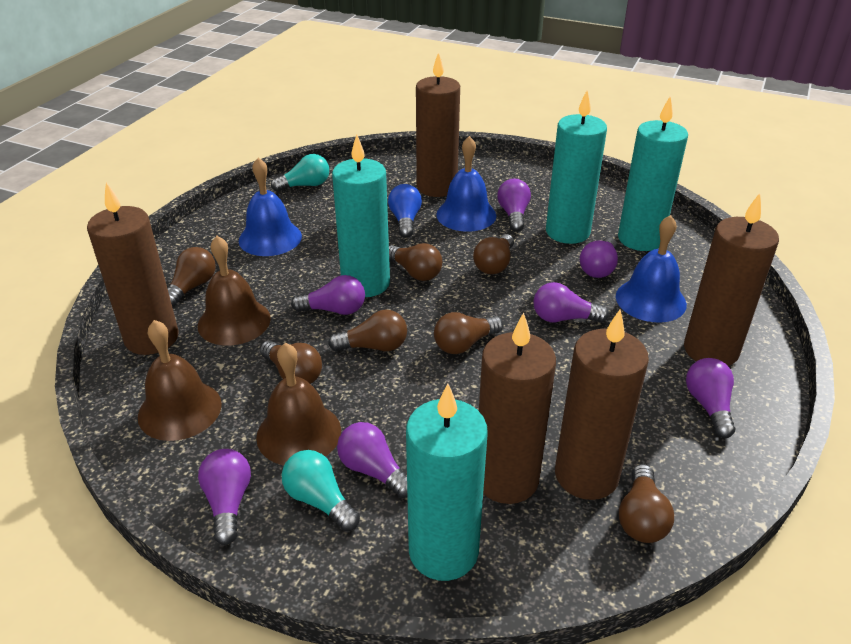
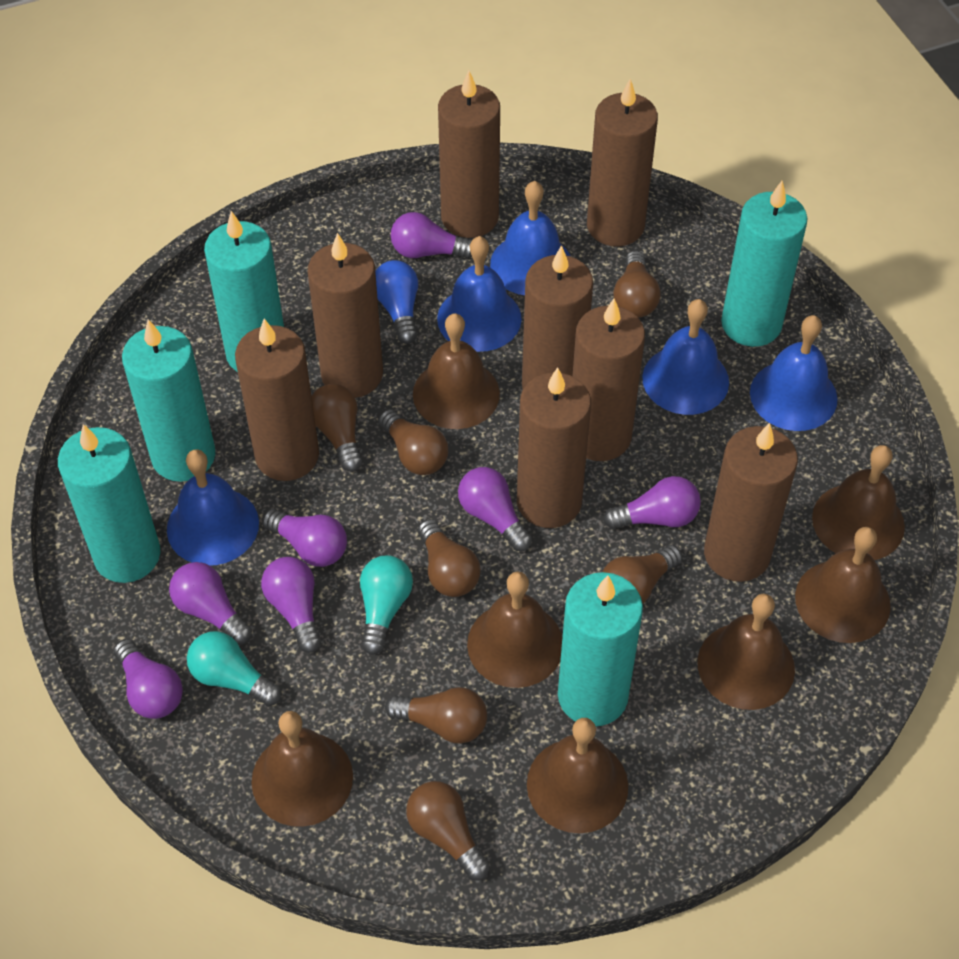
blue bell: [239,158,302,256] [436,136,496,232] [616,215,687,323] = 3 -> [167,449,259,566] [437,236,522,352] [490,181,571,295] [642,299,729,415] [750,315,837,431] = 5
brown bell: [138,320,222,441] [198,236,271,346] [256,343,341,465] = 3 -> [251,711,353,827] [413,313,500,429] [467,571,562,688] [527,718,628,833] [698,594,795,710] [795,527,891,643] [812,445,905,560] = 7
brown candle: [87,182,179,355] [416,52,460,197] [479,313,556,504] [555,309,649,500] [684,193,779,366] = 5 -> [235,319,319,481] [308,233,383,398] [438,70,500,238] [517,367,591,528] [522,245,593,390] [572,299,645,461] [587,79,658,247] [704,423,798,582] = 8
turquoise candle: [332,134,390,297] [406,384,488,581] [546,90,607,244] [618,96,688,251] = 4 -> [58,424,160,583] [122,319,215,482] [204,211,284,372] [558,572,643,726] [721,181,808,347] = 5

